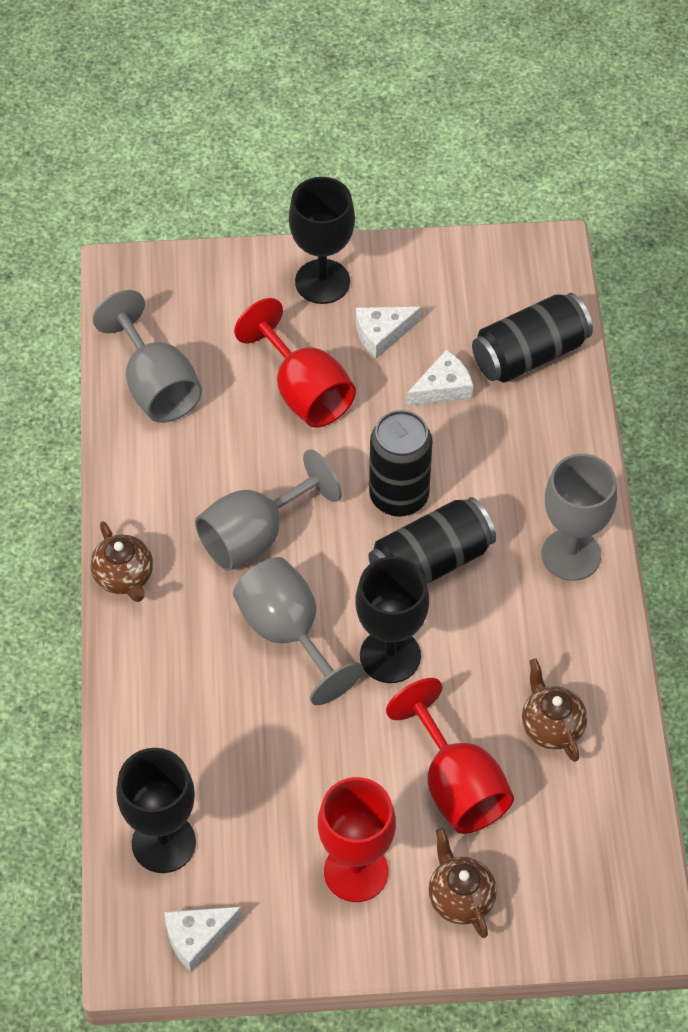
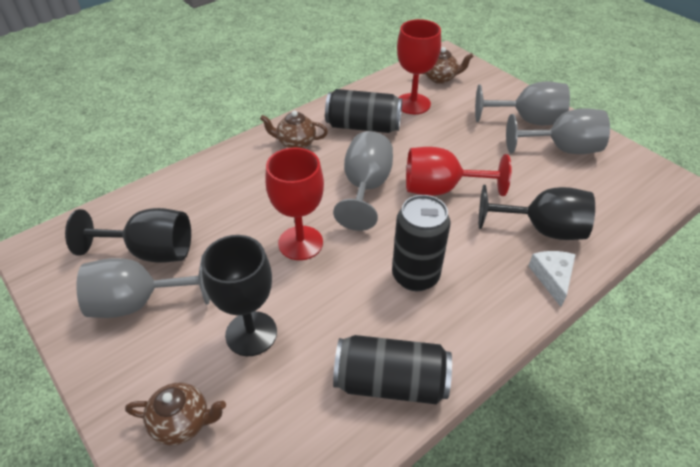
white cheese: [164,907,242,972] [356,307,421,358] [407,350,473,406] = 3 -> [528,251,576,307] = 1

